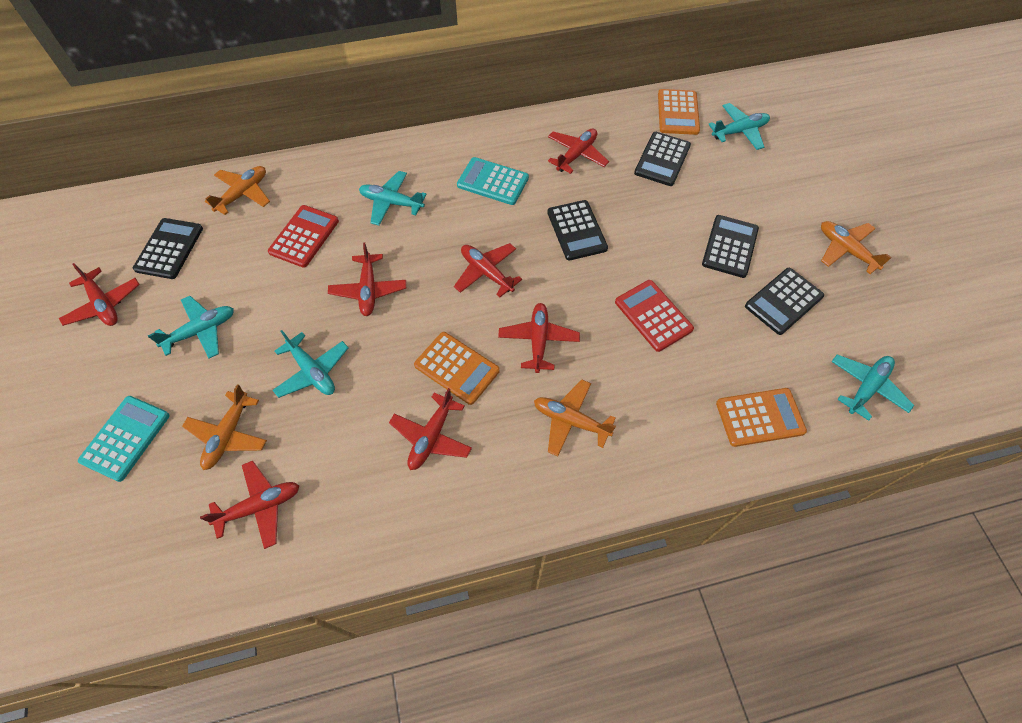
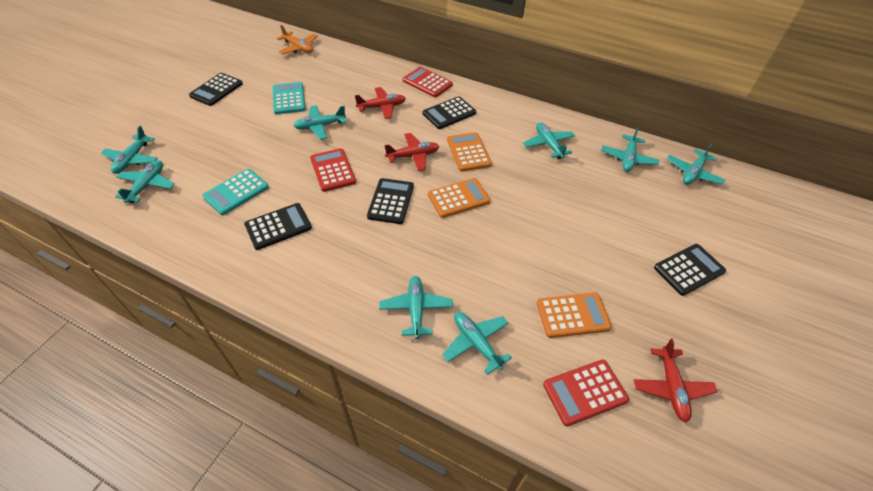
orange plane: [182,384,267,470] [205,166,270,215] [534,379,616,457] [821,221,892,274] = 4 -> [277,25,318,55] = 1
red calculator: [268,205,339,268] [615,280,694,352] = 2 -> [310,148,356,192] [403,67,453,97] [543,359,629,426] = 3
red plane: [59,263,140,326] [200,461,299,549] [328,243,406,316] [389,388,472,470] [454,243,522,297] [498,303,580,373] [548,129,609,174] = 7 -> [355,87,406,119] [384,133,439,171] [634,339,717,423] = 3
turquoise plane: [148,296,234,359] [273,330,348,398] [359,171,427,225] [708,103,770,150] [831,354,914,421] = 5 -> [101,126,158,174] [115,160,175,203] [293,105,346,140] [379,276,453,339] [442,312,512,375] [523,122,575,159] [601,127,659,172] [667,143,725,185] = 8

